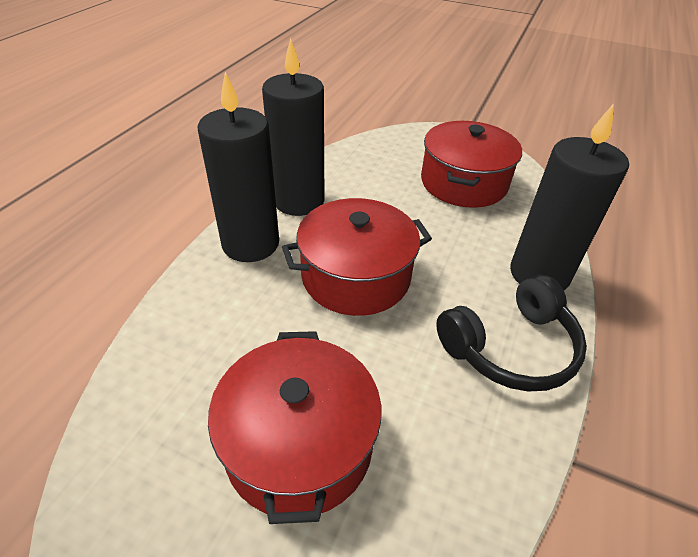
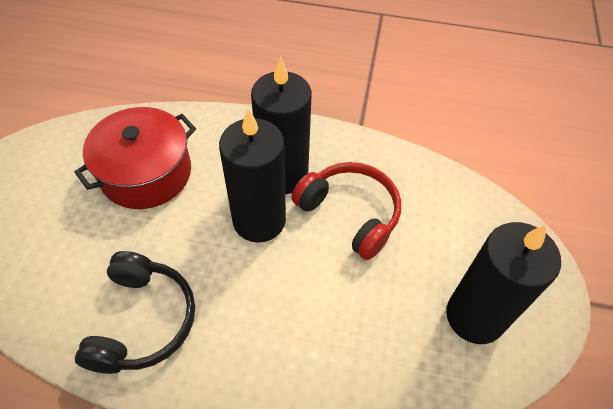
red headphones: none = 0 -> [291,162,401,260] = 1
red pot: [208,331,381,524] [282,198,432,316] [421,121,522,208] = 3 -> [74,107,196,209] = 1

